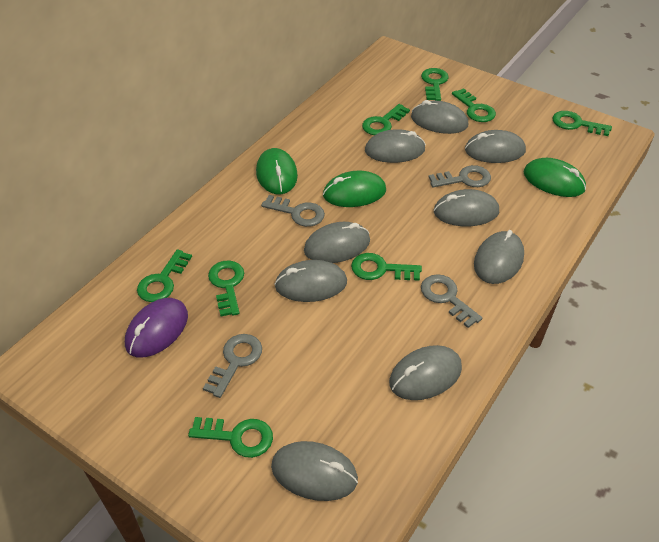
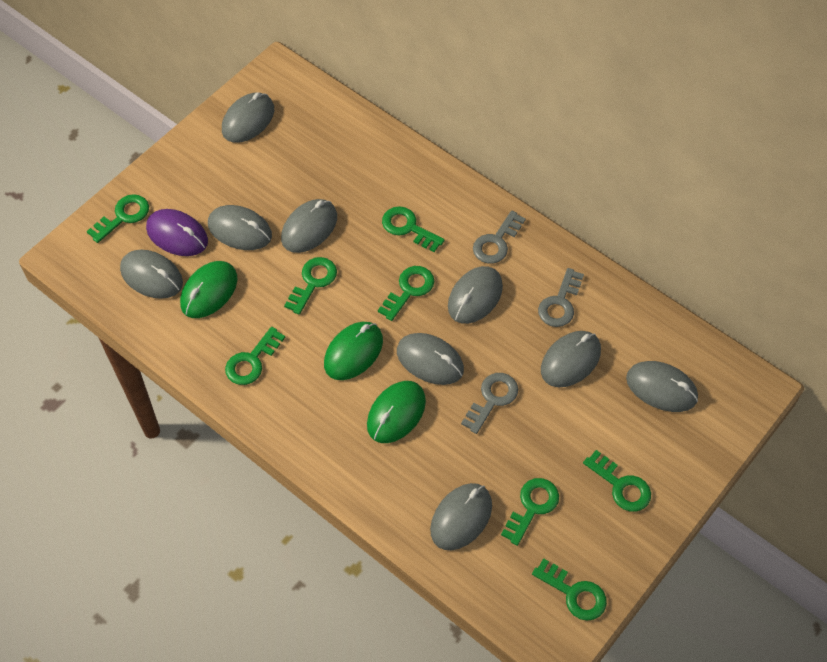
grey key: [203,334,262,398] [261,195,325,227] [421,274,482,328] [429,165,491,187] = 4 -> [461,373,518,434] [473,211,526,264] [538,268,584,327] = 3

